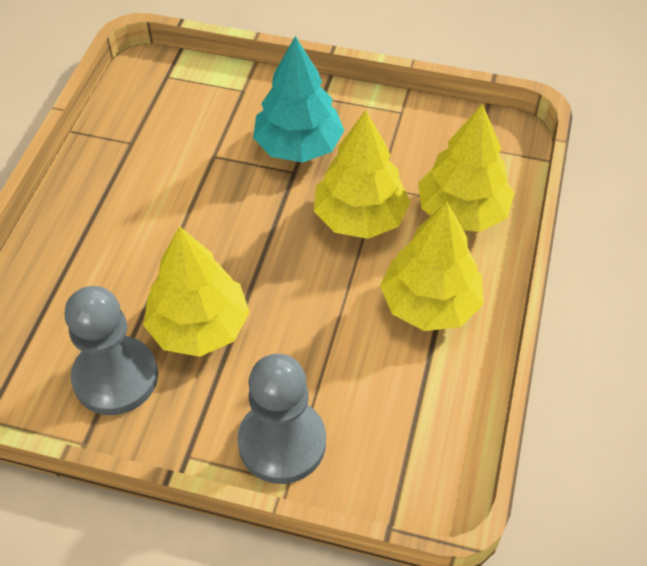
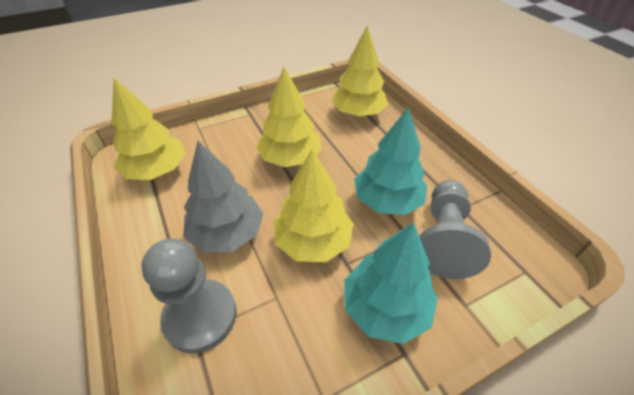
grey tree: none = 0 -> [183,141,264,253] = 1
turquoise tree: [253,36,345,163] = 1 -> [344,223,438,344] [354,107,427,215] = 2

